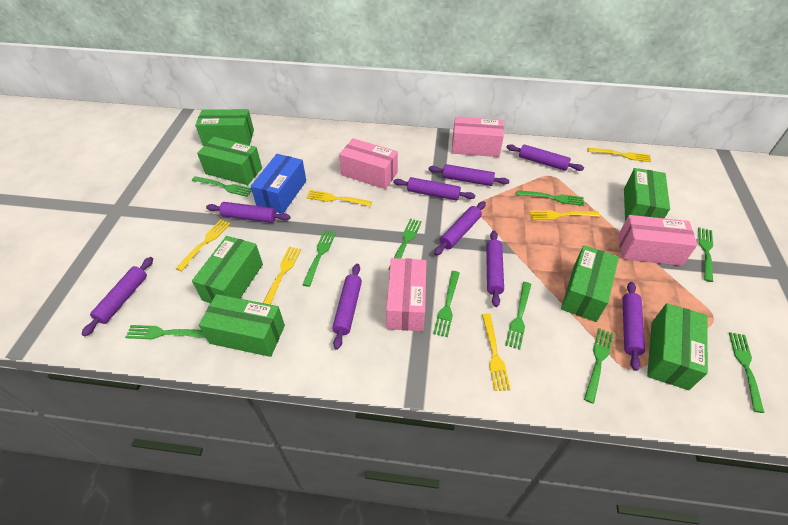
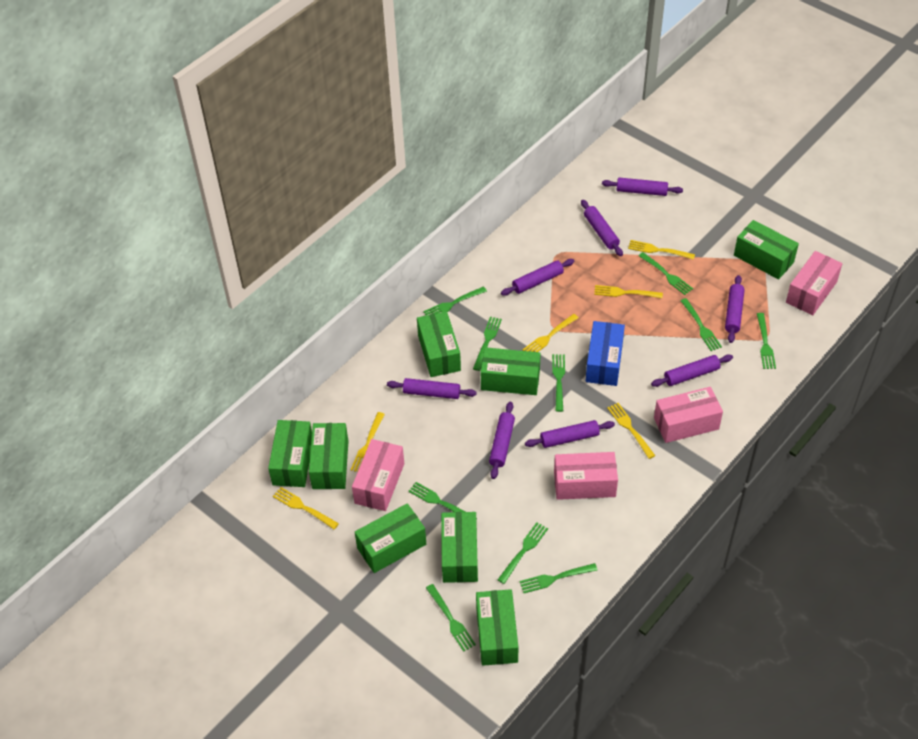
green box: [192,236,263,303] [195,109,254,146] [197,137,262,185] [199,294,285,357] [561,245,619,322] [624,168,670,221] [647,303,708,390] = 7 -> [268,420,312,487] [309,423,348,489] [355,503,426,573] [417,311,461,377] [441,512,478,583] [476,589,518,666] [481,347,541,395] [734,220,799,280] = 8
purple rolling pin: [82,257,153,336] [206,202,291,223] [332,264,362,350] [393,177,475,201] [428,164,510,186] [434,201,486,255] [486,230,504,307] [506,144,584,171] [622,282,645,371] = 9 -> [387,378,477,399] [489,402,515,479] [501,259,574,296] [525,420,615,448] [581,200,623,256] [602,178,683,196] [651,354,733,387] [725,275,745,343] = 8

